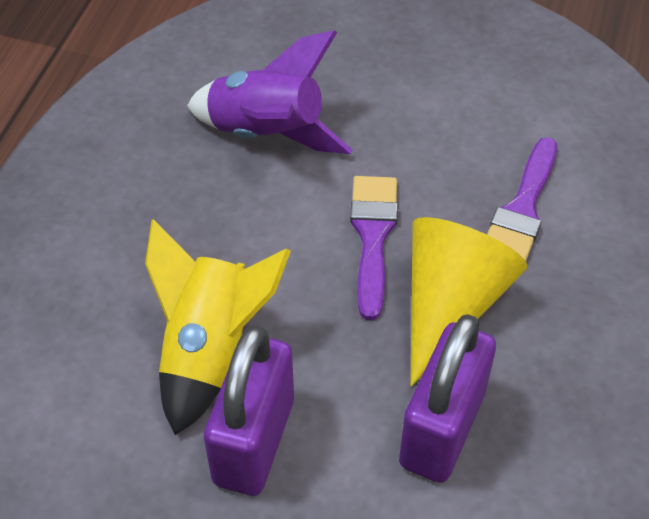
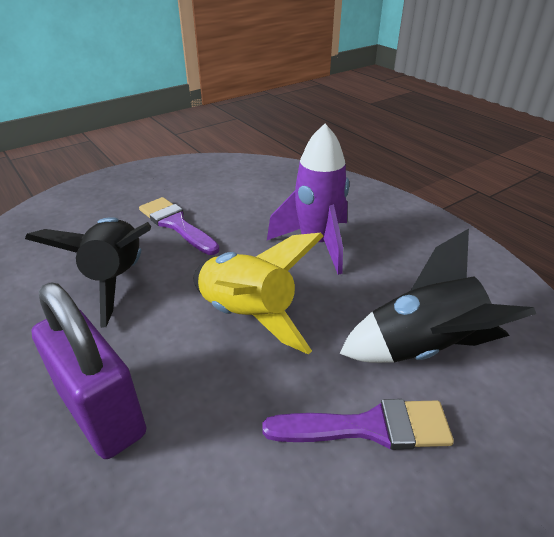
black rocket: none = 0 -> [25,217,151,328] [339,229,536,363] = 2
purple padlock: [204,325,294,496] [399,314,496,483] = 2 -> [31,283,146,459] = 1
yellow cone: [410,217,528,386] = 1 -> none = 0

